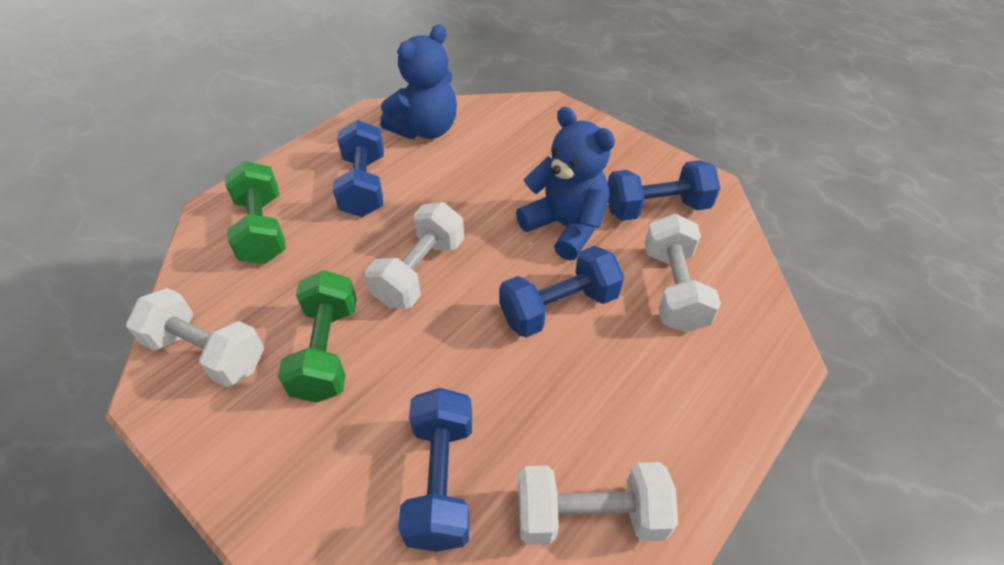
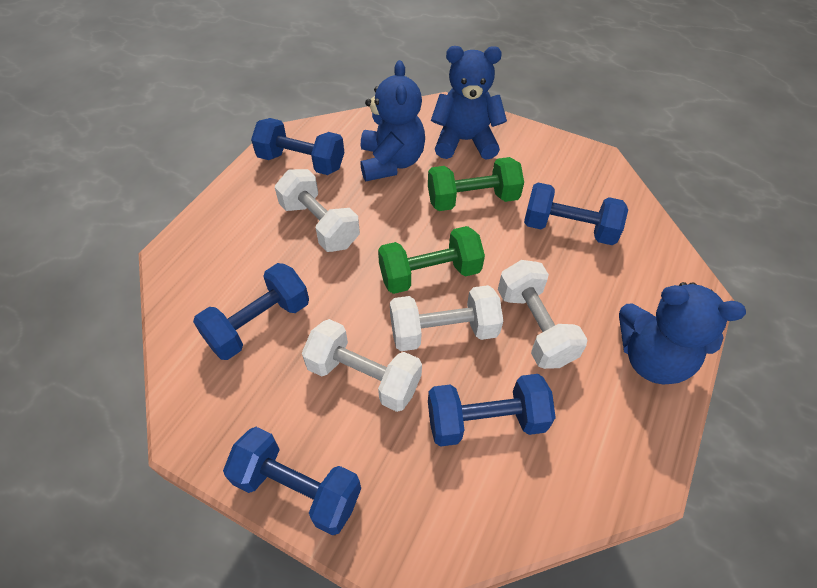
blue dumbbell: [333,120,384,217] [398,388,472,552] [499,246,624,337] [608,160,720,221] = 4 -> [193,263,309,360] [223,427,361,535] [251,118,344,175] [428,374,556,447] [524,182,628,245] = 5
blue teddy bear: [380,25,457,139] [516,107,615,260] = 2 -> [360,60,425,181] [431,46,507,160] [619,282,746,385] = 3

